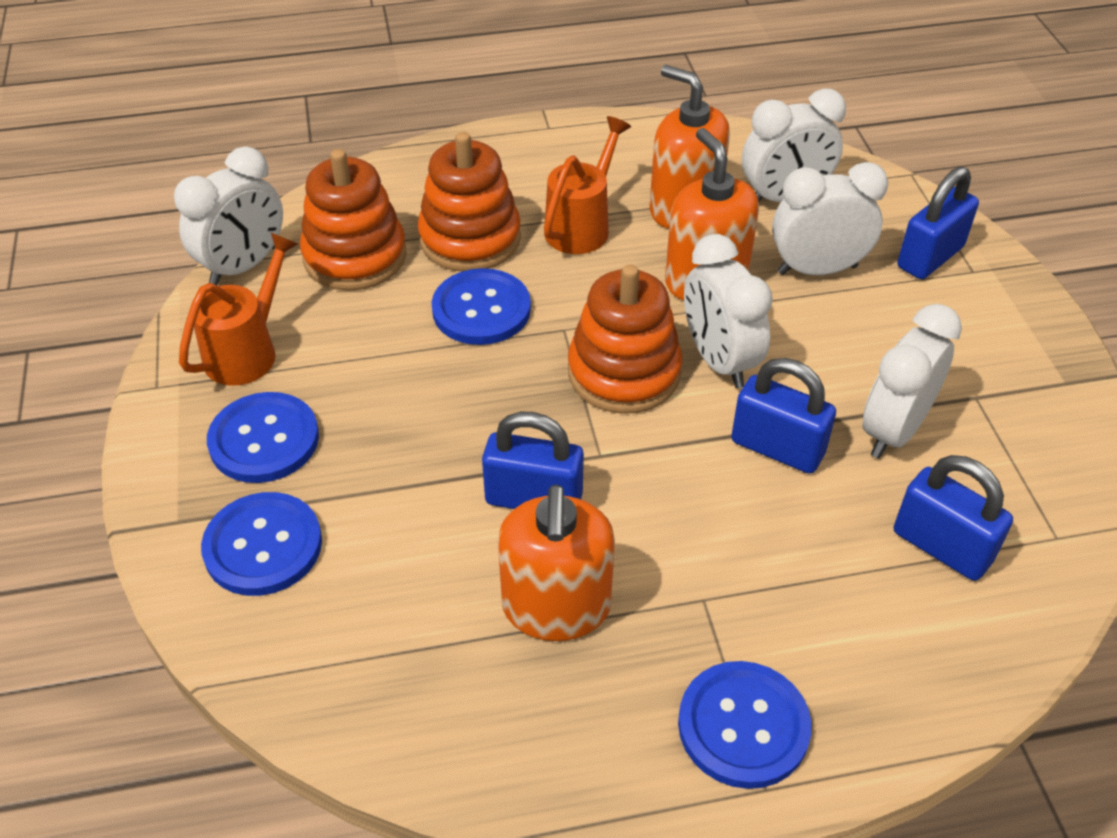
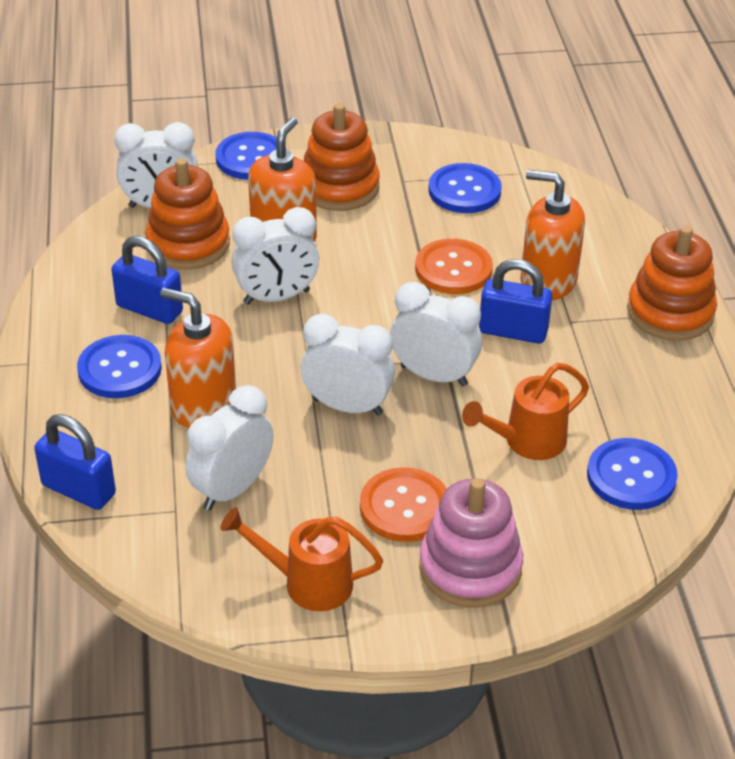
blue padlock: [482,412,584,509] [731,358,836,474] [893,455,1013,581] [898,167,979,279] = 4 -> [34,414,116,510] [111,236,183,324] [479,259,552,344] = 3
orange button: none = 0 -> [360,467,447,542] [415,239,493,294] = 2
pink stacking toy: none = 0 -> [419,478,523,608] = 1

